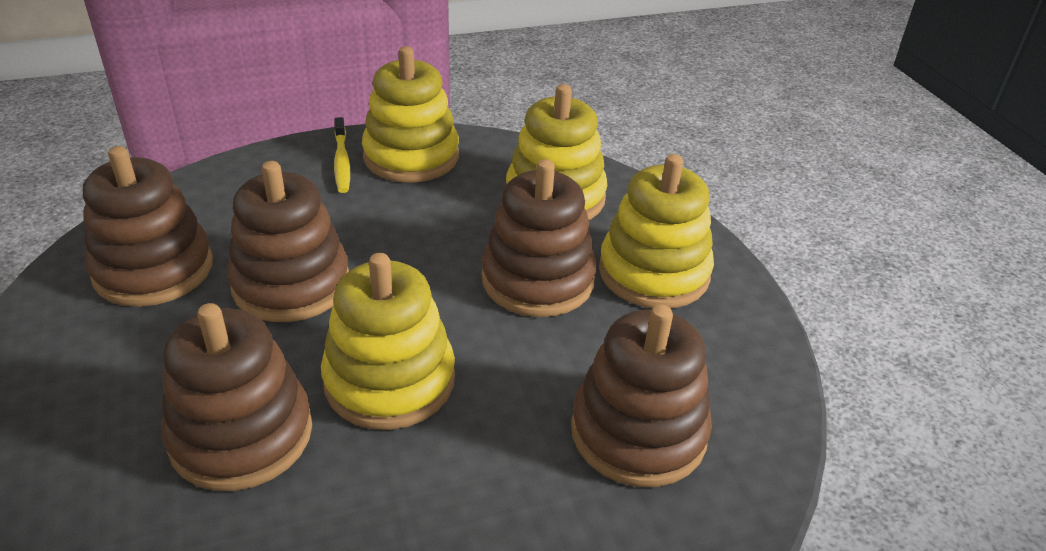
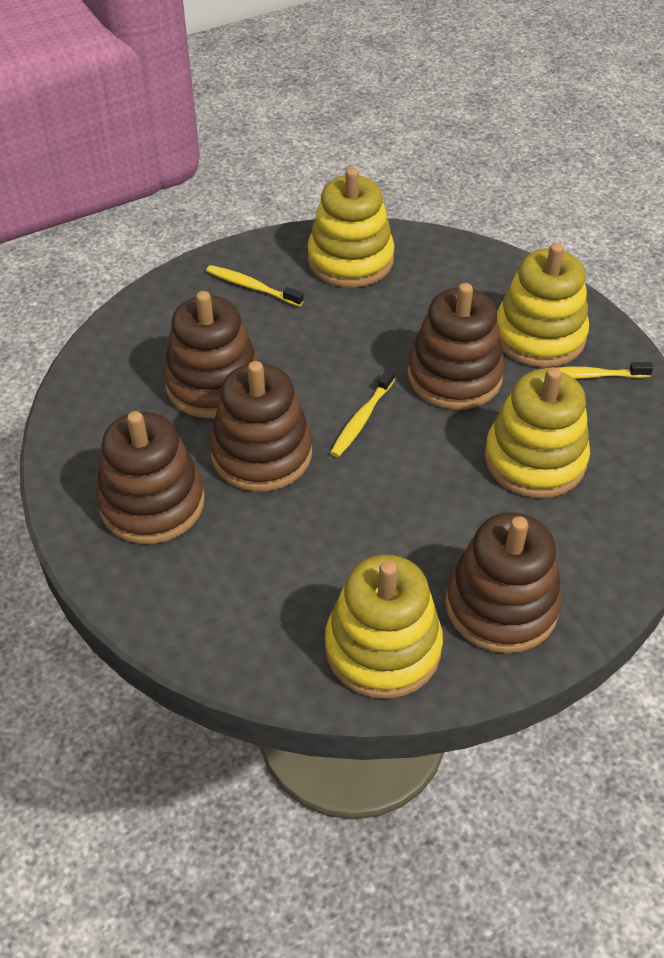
yellow toothbrush: [334,117,350,193] = 1 -> [206,265,304,307] [330,368,395,457] [533,362,653,379] = 3

